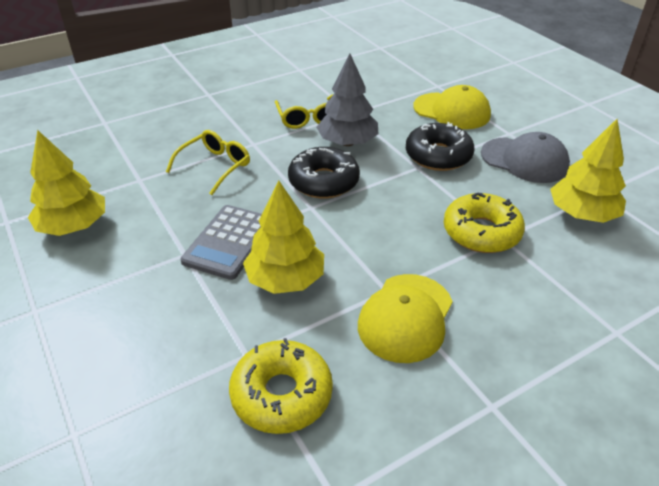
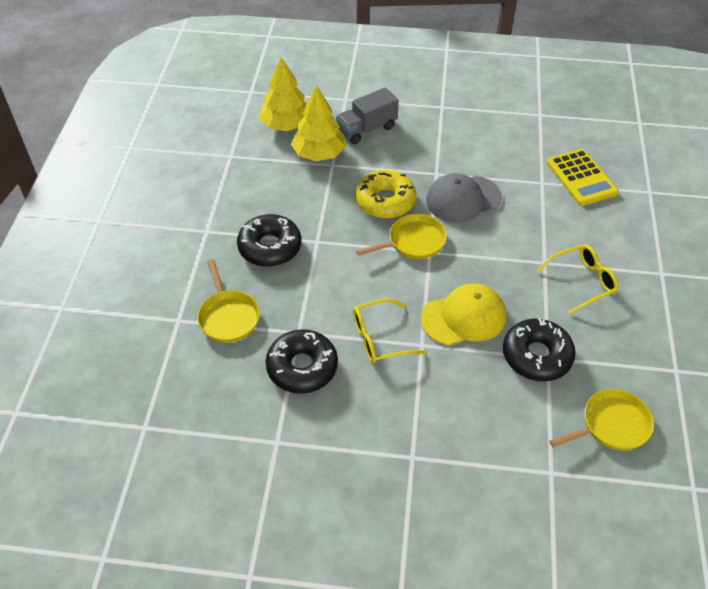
black donut: [288,147,360,199] [406,122,475,171] = 2 -> [237,214,301,267] [266,329,338,394] [503,318,576,381] = 3
grey calculator: [180,205,262,280] = 1 -> none = 0
grey tree: [316,54,378,146] = 1 -> none = 0
grey truck: none = 0 -> [336,87,399,144] = 1
yellow calculator: none = 0 -> [547,149,619,206] = 1
yellow cap: [358,274,453,363] [413,85,491,129] = 2 -> [421,284,506,345] = 1
yellow donut: [229,338,333,434] [444,192,525,253] = 2 -> [355,170,416,219] = 1
yellow pan: none = 0 -> [197,259,260,343] [356,214,447,259] [549,389,654,450] = 3
yellow tree: [28,130,105,236] [243,181,324,294] [550,119,626,223] = 3 -> [259,57,307,131] [291,85,346,161] = 2

